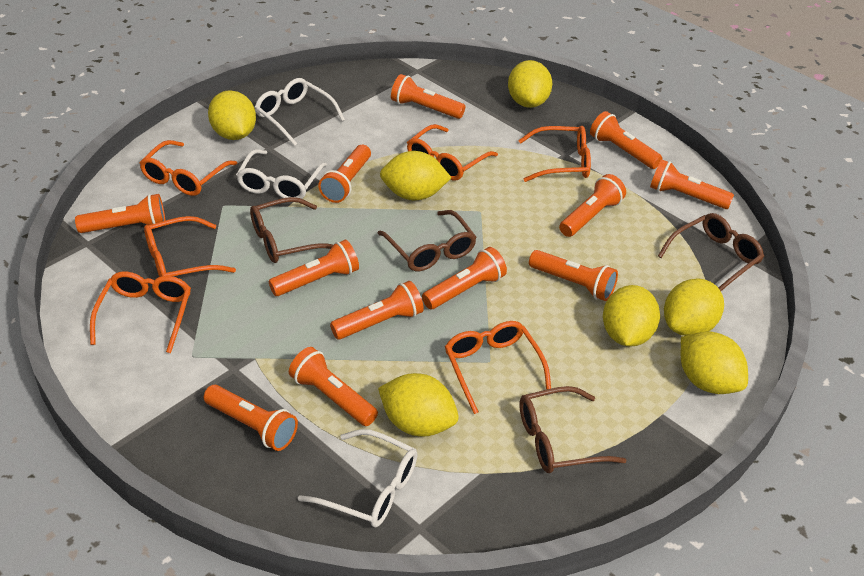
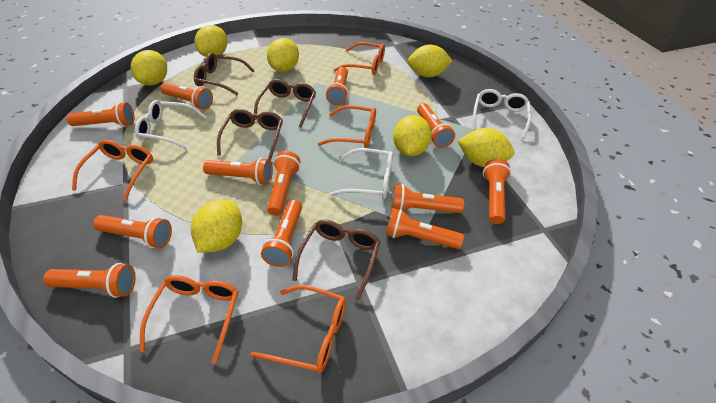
orange glasses: [90,272,191,353] [139,140,237,196] [144,216,236,277] [407,124,498,181] [445,321,551,414] [518,126,591,182] = 6 -> [72,140,153,201] [140,275,239,364] [251,285,346,373] [318,105,376,148] [334,42,385,75] = 5

